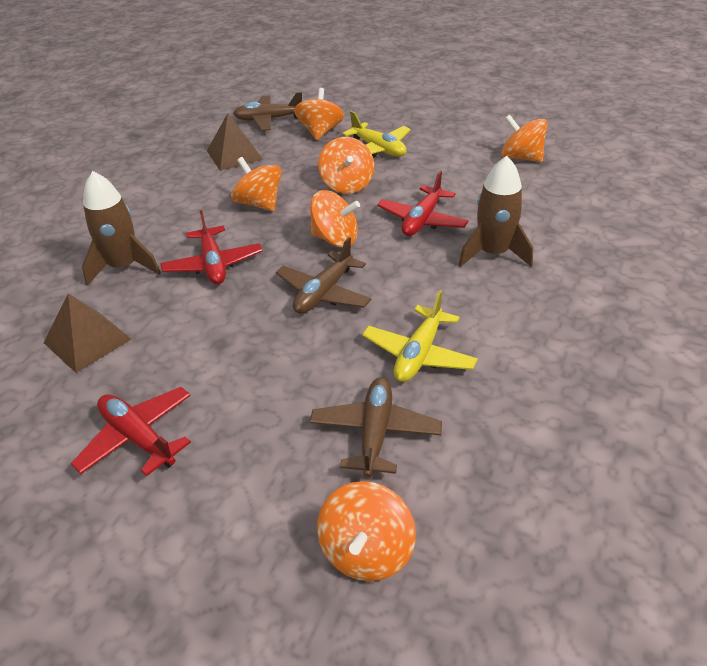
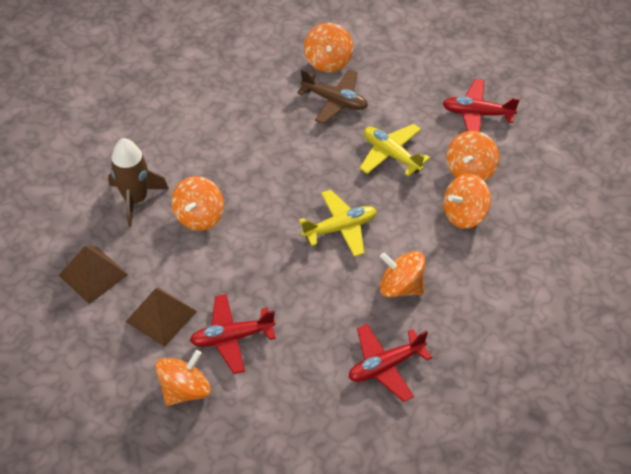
brown plane: [233,92,302,131] [276,237,372,314] [310,377,442,478] = 3 -> [297,69,368,124] = 1
brown rocket: [82,171,161,286] [459,156,533,267] = 2 -> [108,138,169,227] = 1

